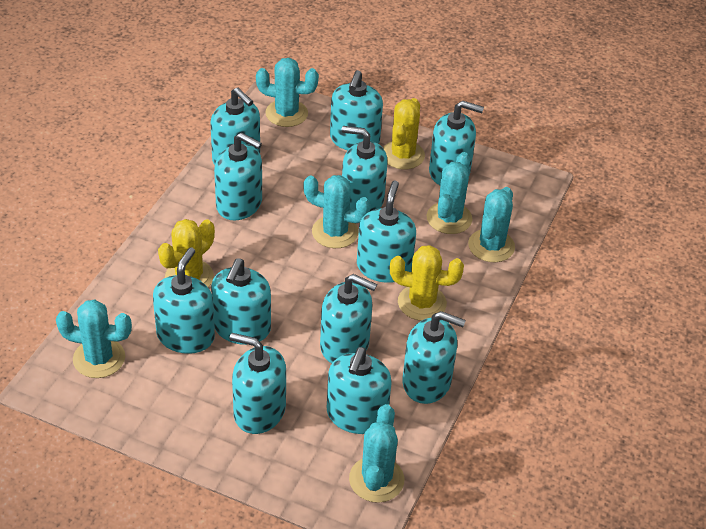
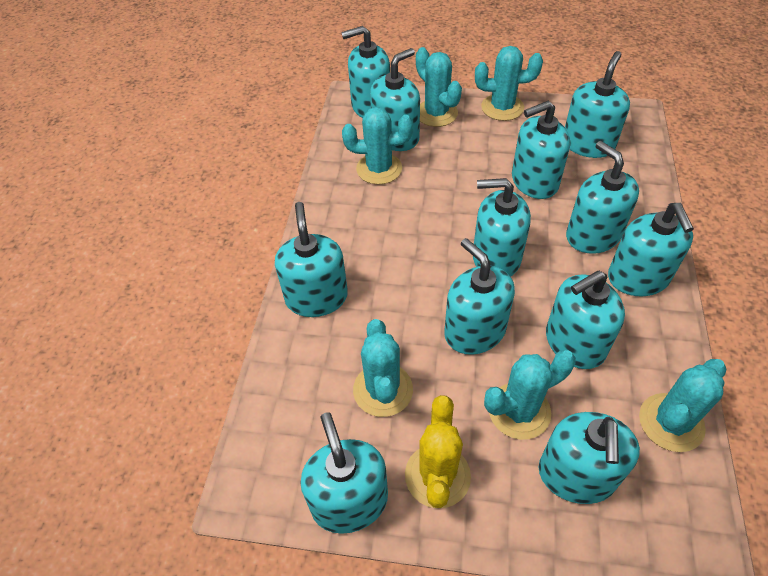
yellow cactus: [158,219,215,287] [383,98,425,169] [390,245,464,321] = 3 -> [405,395,471,508] = 1

